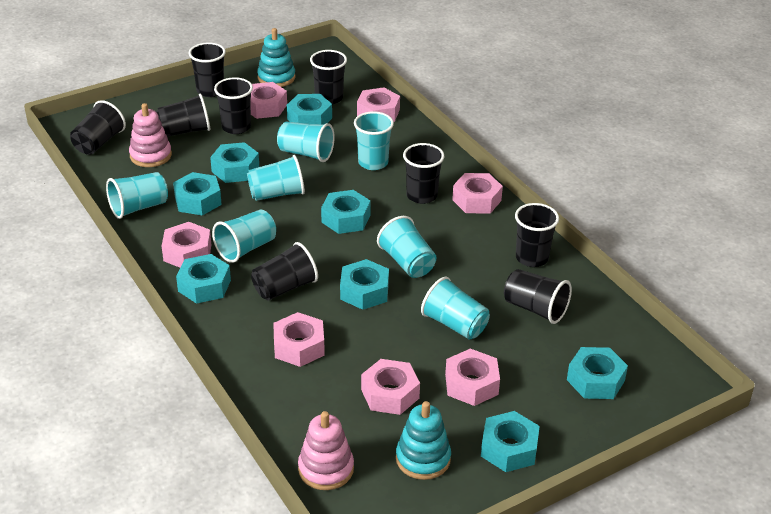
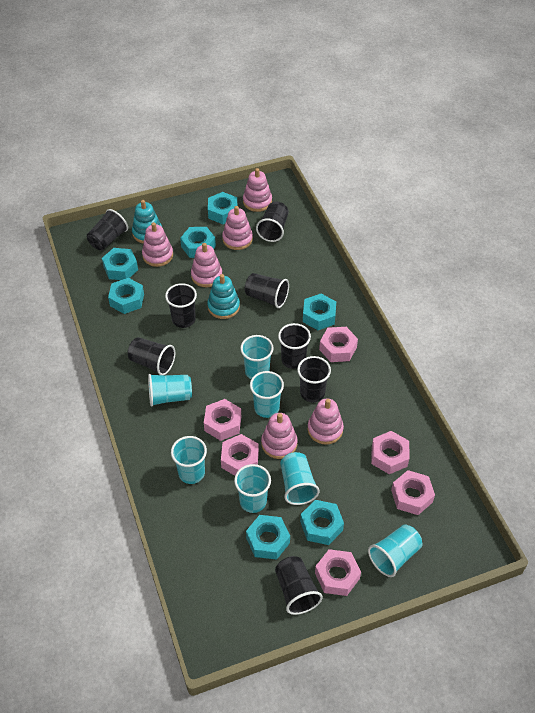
black cup: [70,100,126,155] [156,94,210,137] [189,42,226,97] [214,77,253,134] [251,242,318,300] [310,50,347,105] [403,143,444,204] [504,269,572,324] [515,203,559,267] = 9 -> [87,209,128,250] [128,337,175,375] [165,283,197,328] [245,273,289,308] [256,202,289,242] [275,556,323,615] [278,323,311,369] [297,356,331,402] = 8
pink nut: [162,222,211,268] [250,82,287,119] [273,312,325,367] [357,87,400,122] [361,359,420,415] [445,348,500,406] [452,173,503,214] = 7 -> [204,399,241,441] [221,434,259,476] [315,549,361,596] [319,327,358,362] [371,431,409,474] [391,470,435,515] = 6
pink stacking toy: [129,103,172,167] [298,411,354,490] = 2 -> [142,222,173,267] [191,243,222,287] [222,206,253,250] [243,168,272,212] [261,413,298,459] [308,398,344,445] = 6
turquoise nut: [173,172,222,216] [176,254,231,304] [210,142,259,183] [287,94,332,124] [321,190,371,234] [340,259,389,310] [481,411,540,472] [567,347,628,399] = 8 -> [102,248,138,280] [108,278,144,314] [180,227,216,258] [208,192,237,224] [246,515,290,560] [300,500,344,545] [303,294,336,330] = 7

